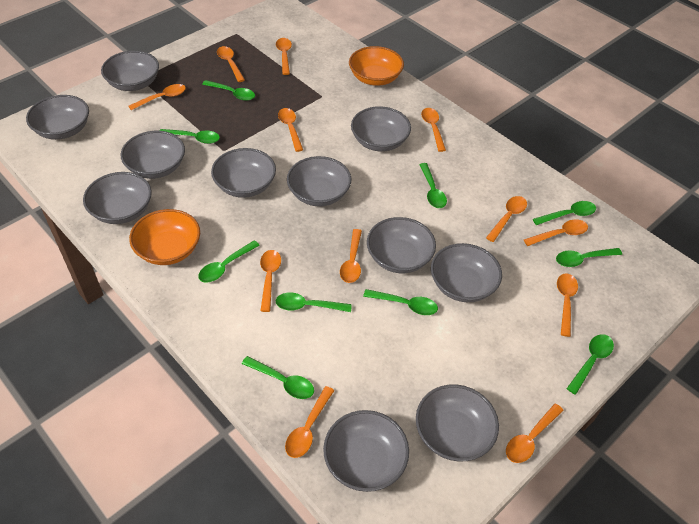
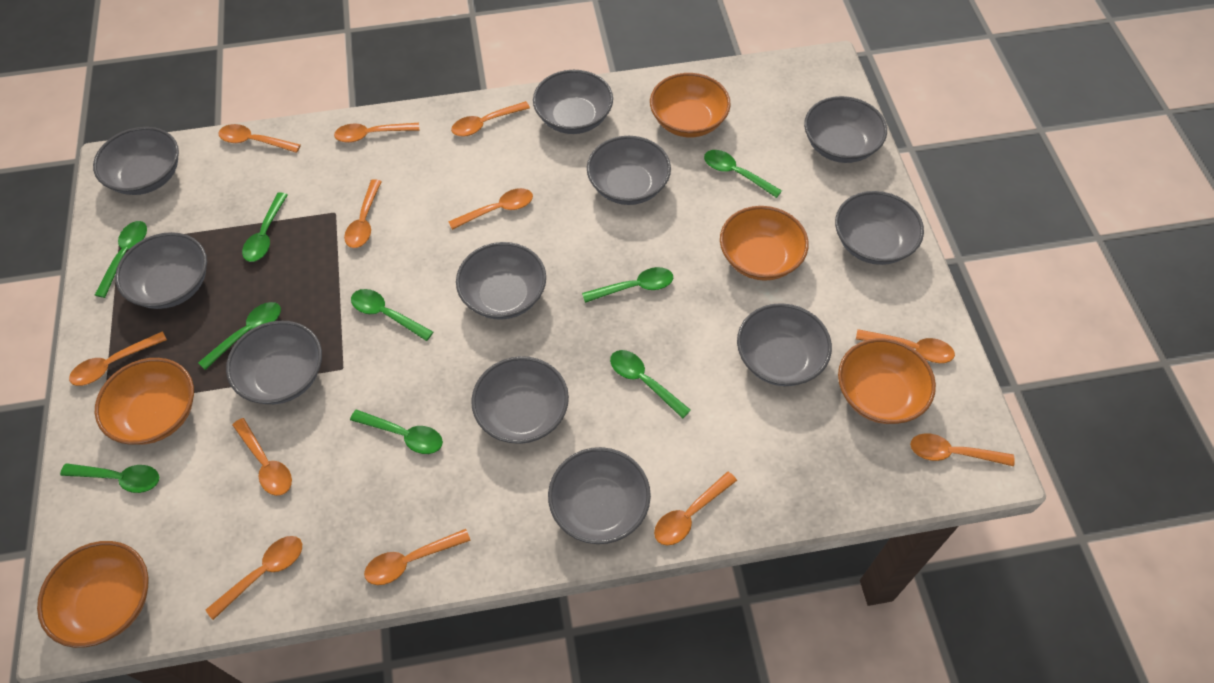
green spoon: [159,129,220,144] [198,240,260,283] [202,80,255,101] [242,356,314,399] [275,292,352,312] [363,289,438,315] [419,163,447,208] [533,201,596,225] [556,248,622,267] [567,334,614,395] = 10 -> [60,463,159,493] [95,221,147,298] [198,302,281,370] [242,192,288,262] [350,409,443,454] [351,289,433,341] [582,267,673,303] [610,350,691,418] [704,150,782,198] = 9
orange bowl: [129,209,200,265] [349,46,404,86] = 2 -> [37,541,149,648] [95,358,194,445] [650,73,731,137] [720,206,809,281] [838,338,936,424] = 5

